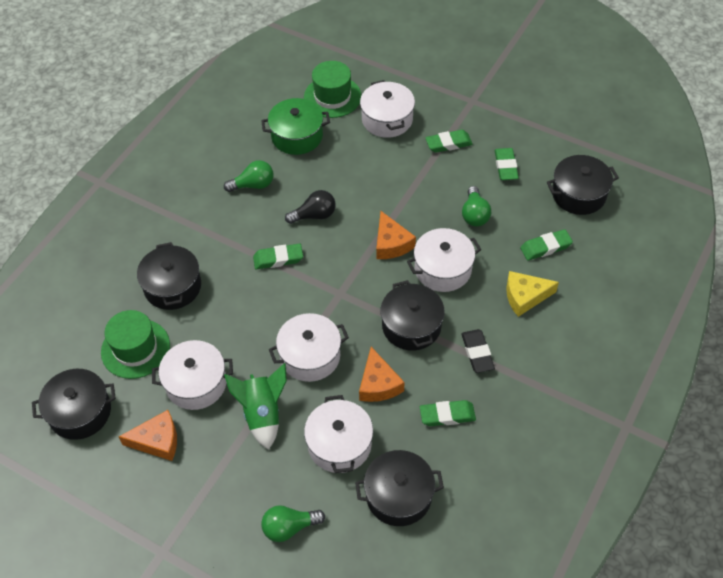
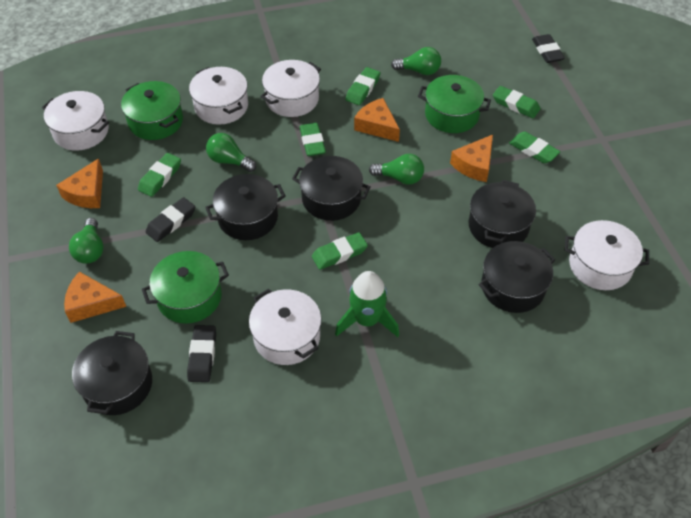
black eraser: [461,329,495,373] = 1 -> [146,197,195,242] [187,325,216,382] [532,34,565,63] = 3
black light bulb: [285,190,336,224] = 1 -> none = 0
green eraser: [253,244,303,269] [420,400,476,426] [425,130,473,153] [495,148,519,180] [520,229,573,260] = 5 -> [138,153,181,197] [299,123,326,156] [312,232,368,270] [345,67,381,105] [493,86,540,118] [509,131,560,163] = 6
green hat: [101,310,170,379] [304,61,361,118] = 2 -> none = 0
green light bulb: [224,160,273,192] [261,505,325,542] [462,186,491,226] = 3 -> [69,218,104,264] [206,133,256,172] [369,154,424,185] [391,47,441,75] = 4
green pot: [261,98,330,155] = 1 -> [121,81,183,140] [142,251,229,324] [418,75,491,133] = 3
orange cheese: [119,410,177,461] [359,347,404,402] [376,211,416,259] = 3 -> [56,159,103,208] [64,272,126,323] [354,98,400,142] [450,135,493,182] = 4
yellow cheese: [506,271,559,317] = 1 -> none = 0

